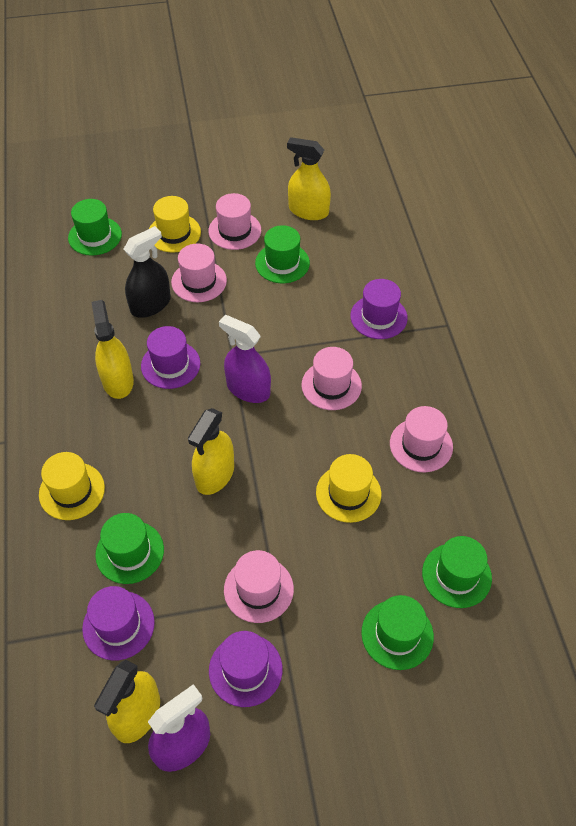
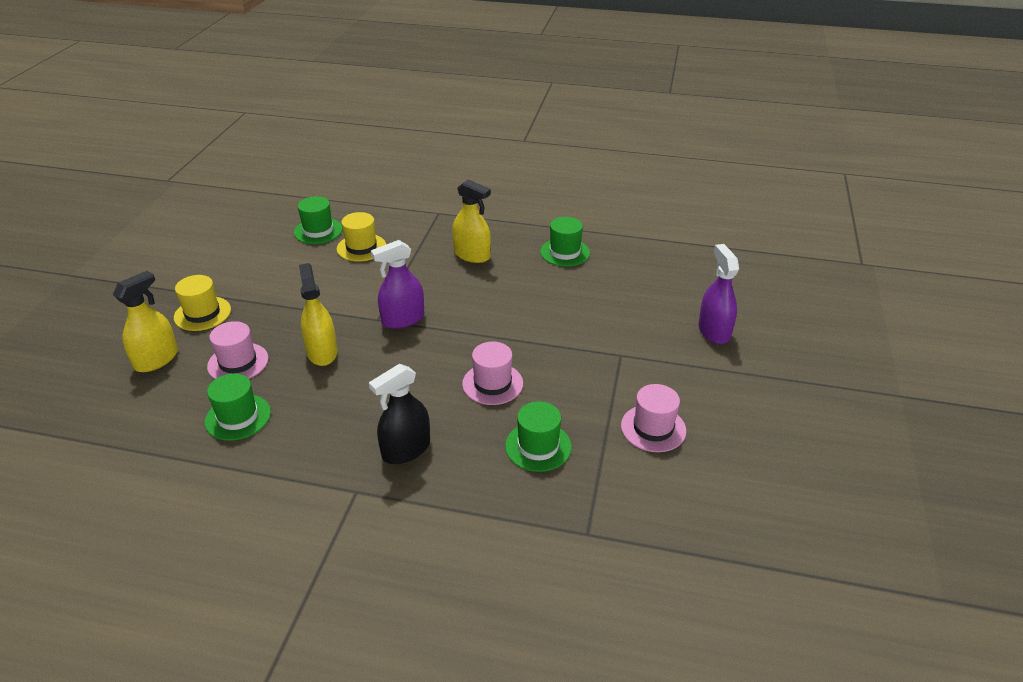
green hat: [68,199,122,256] [95,513,164,584] [255,225,310,283] [361,595,434,670] [422,536,492,608] = 5 -> [205,373,271,441] [294,196,343,244] [505,401,572,472] [540,217,590,267] = 4
pink hat: [171,244,227,302] [208,193,261,250] [224,550,294,623] [302,347,362,410] [390,406,453,472] = 5 -> [207,321,268,379] [462,342,523,405] [621,384,687,452] = 3
purple hat: [82,586,155,661] [141,326,200,389] [209,631,283,707] [350,279,408,339] = 4 -> none = 0
yellow hat: [39,452,105,520] [149,196,201,253] [316,454,381,523] = 3 -> [174,275,231,331] [337,212,386,262] = 2
yellow spray bottle: [91,300,134,399] [94,660,160,743] [188,408,234,495] [287,137,331,220] = 4 -> [113,271,178,372] [299,263,338,366] [452,179,491,263] = 3

